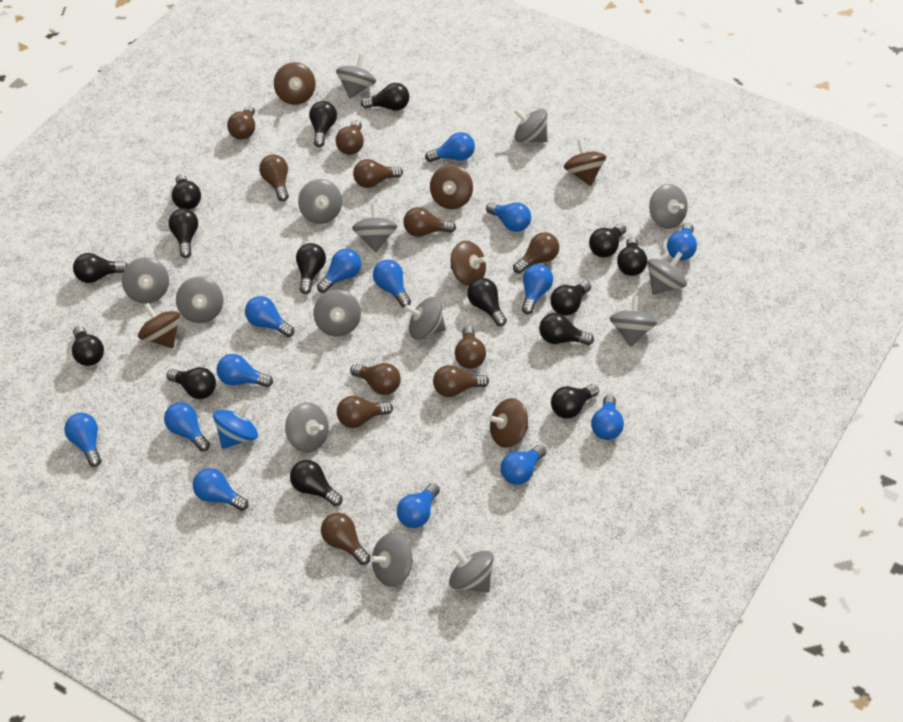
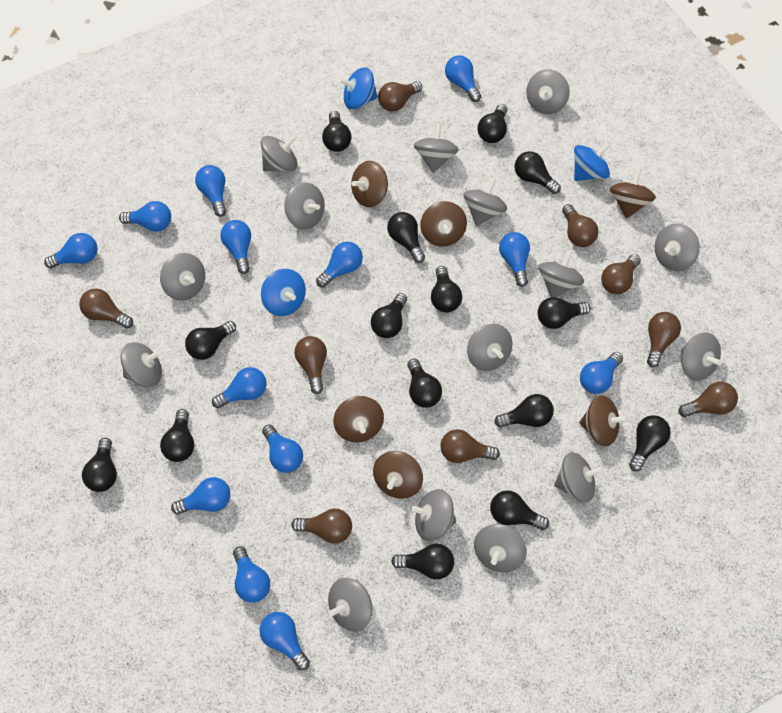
blue light bulb: [64,413,101,467] [164,402,210,451] [193,468,249,511] [217,354,273,387] [245,296,294,337] [317,248,361,293] [373,260,411,307] [397,483,440,528] [425,132,475,162] [486,202,531,232] [500,445,546,485] [522,264,553,314] [591,395,624,440] [667,223,697,261] = 14 -> [44,233,97,269] [119,201,171,232] [171,477,230,515] [195,165,226,217] [212,367,267,409] [220,220,251,274] [233,546,270,603] [259,612,310,670] [262,424,303,473] [316,242,363,288] [445,55,481,102] [499,232,530,287] [580,352,623,394] = 13
blue spinning top: [213,401,258,449] = 1 -> [261,269,306,316] [339,67,378,109] [574,142,610,181] = 3
brown light bulb: [227,105,255,140] [259,155,289,201] [321,513,370,565] [335,120,364,155] [337,396,393,428] [350,363,401,395] [353,159,403,188] [403,207,456,237] [433,365,489,397] [455,326,486,369] [513,232,559,274] = 11 -> [79,288,133,328] [291,509,352,544] [294,336,327,394] [378,81,422,112] [440,429,500,463] [562,204,598,247] [601,254,641,294] [647,312,681,367] [678,382,738,417] = 9
grey spinning top: [122,257,169,304] [176,277,223,323] [285,402,329,453] [298,179,342,224] [313,290,361,336] [336,54,376,99] [352,203,397,252] [370,533,413,587] [404,297,446,340] [449,547,494,593] [514,108,548,142] [610,296,657,347] [647,251,687,295] [649,184,688,229] = 14 -> [120,342,162,387] [160,253,205,301] [261,135,298,171] [284,182,325,229] [328,578,373,632] [411,489,456,541] [414,123,459,173] [463,178,507,226] [467,324,513,371] [474,524,527,572] [526,69,570,114] [539,250,584,297] [554,452,604,503] [654,224,700,271] [681,332,722,381] = 15

